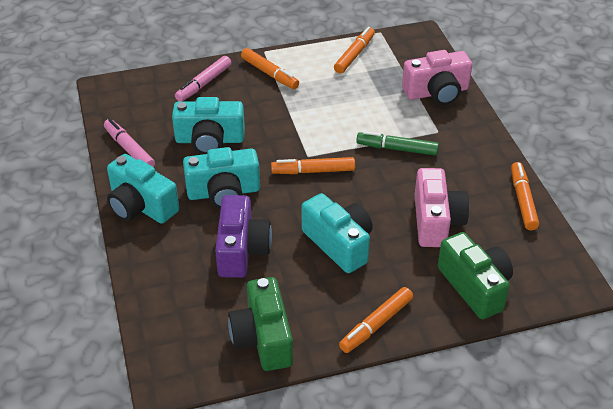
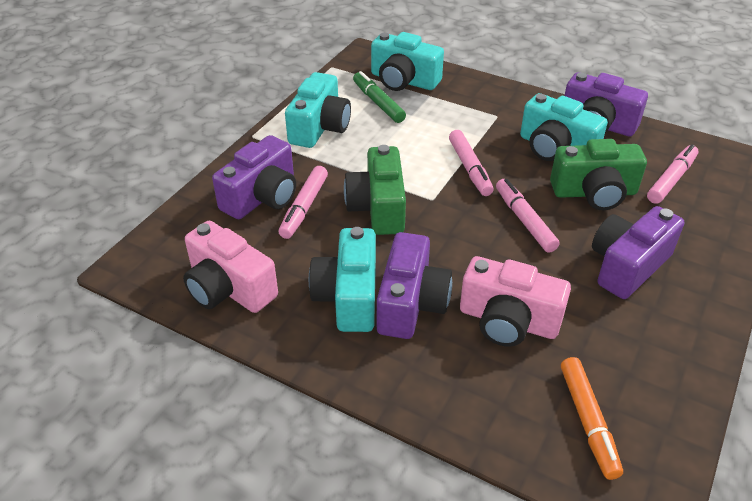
orange marker: [241,48,299,89] [271,157,355,174] [334,27,375,74] [339,287,413,353] [511,162,539,230] = 5 -> [561,357,623,480] = 1
pink marker: [104,119,155,167] [175,56,232,102] = 2 -> [279,166,328,239] [449,130,494,196] [496,179,560,253] [647,144,699,204] = 4
purple camera: [215,195,272,278] = 1 -> [212,135,296,219] [377,232,452,339] [564,72,648,137] [592,206,684,299] = 4

